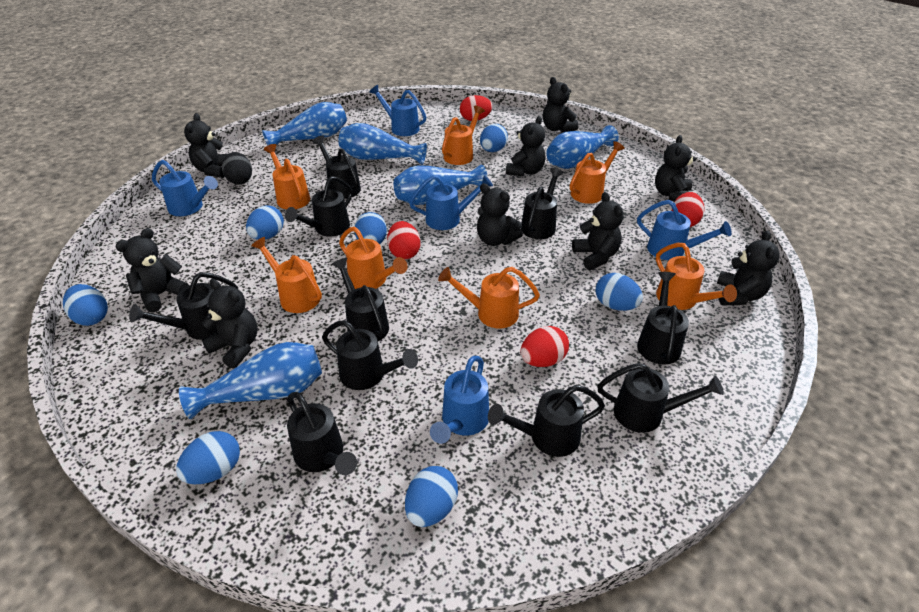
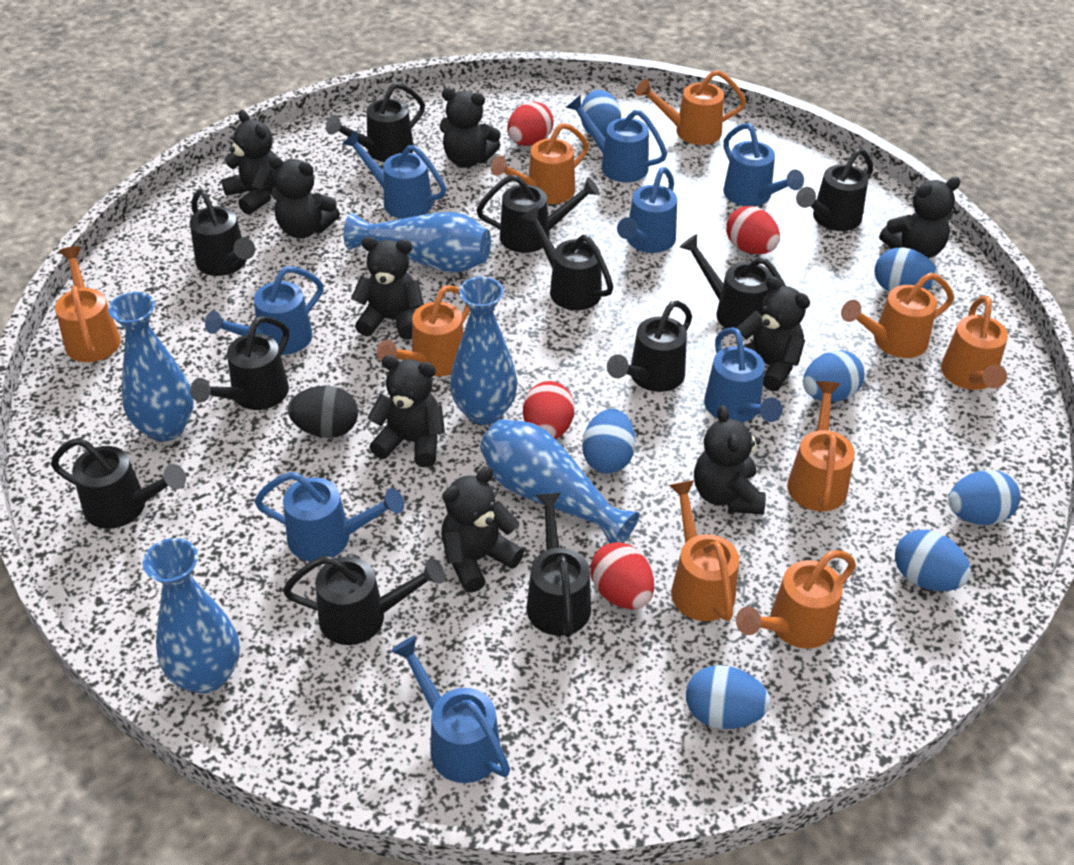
black watering can: [129,272,238,340] [285,176,353,237] [287,392,357,475] [312,135,361,199] [322,320,418,390] [332,258,389,341] [488,385,605,457] [521,168,564,239] [597,363,724,433] [637,272,689,365] = 10 -> [51,438,186,529] [190,189,255,276] [190,316,289,410] [283,556,445,645] [326,82,425,162] [476,175,600,253] [521,206,613,310] [527,493,591,637] [607,301,692,392] [679,234,786,329] [796,148,873,231] = 11
blue watering can: [152,160,218,216] [369,85,426,136] [409,175,493,230] [430,356,489,444] [637,200,731,260] = 5 -> [205,266,323,355] [254,472,404,561] [342,131,446,219] [391,636,510,783] [566,95,667,182] [617,167,677,253] [704,327,783,423] [723,123,804,206] = 8
orange watering can: [251,237,322,313] [264,144,310,209] [339,227,408,289] [438,267,540,328] [442,106,485,165] [570,141,625,204] [656,243,737,310] = 7 -> [55,246,121,362] [377,285,470,376] [491,123,589,204] [636,70,746,145] [669,480,739,621] [736,550,856,649] [787,381,855,511] [841,273,954,358] [941,296,1008,390] = 9

